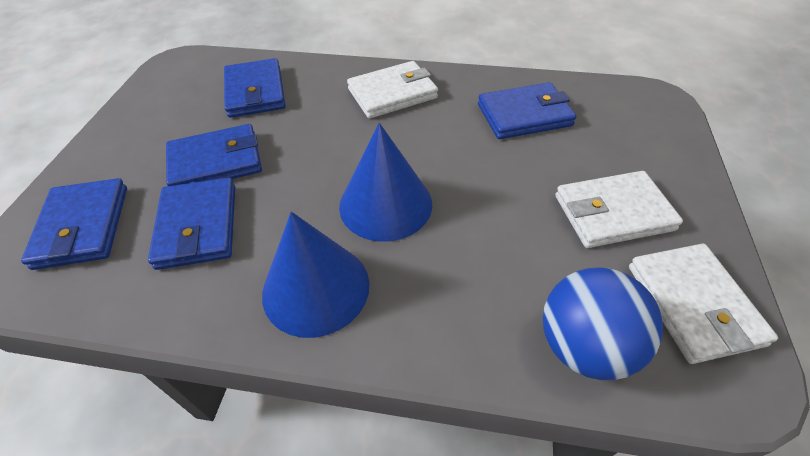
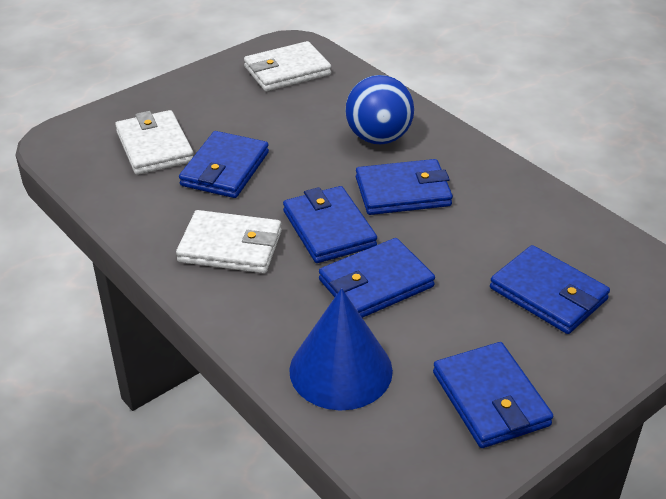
blue cone: [262,212,370,338] [339,123,432,242] = 2 -> [289,288,393,411] = 1
blue wallet: [21,178,127,270] [148,177,235,270] [166,124,262,186] [224,58,286,118] [478,82,577,139] = 5 -> [179,131,269,198] [283,186,377,263] [319,238,435,318] [356,159,453,215] [433,342,553,448] [490,245,610,334] = 6

